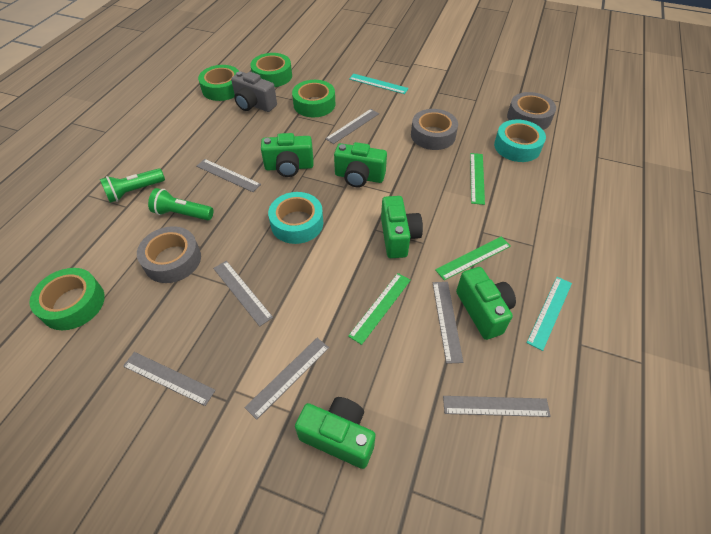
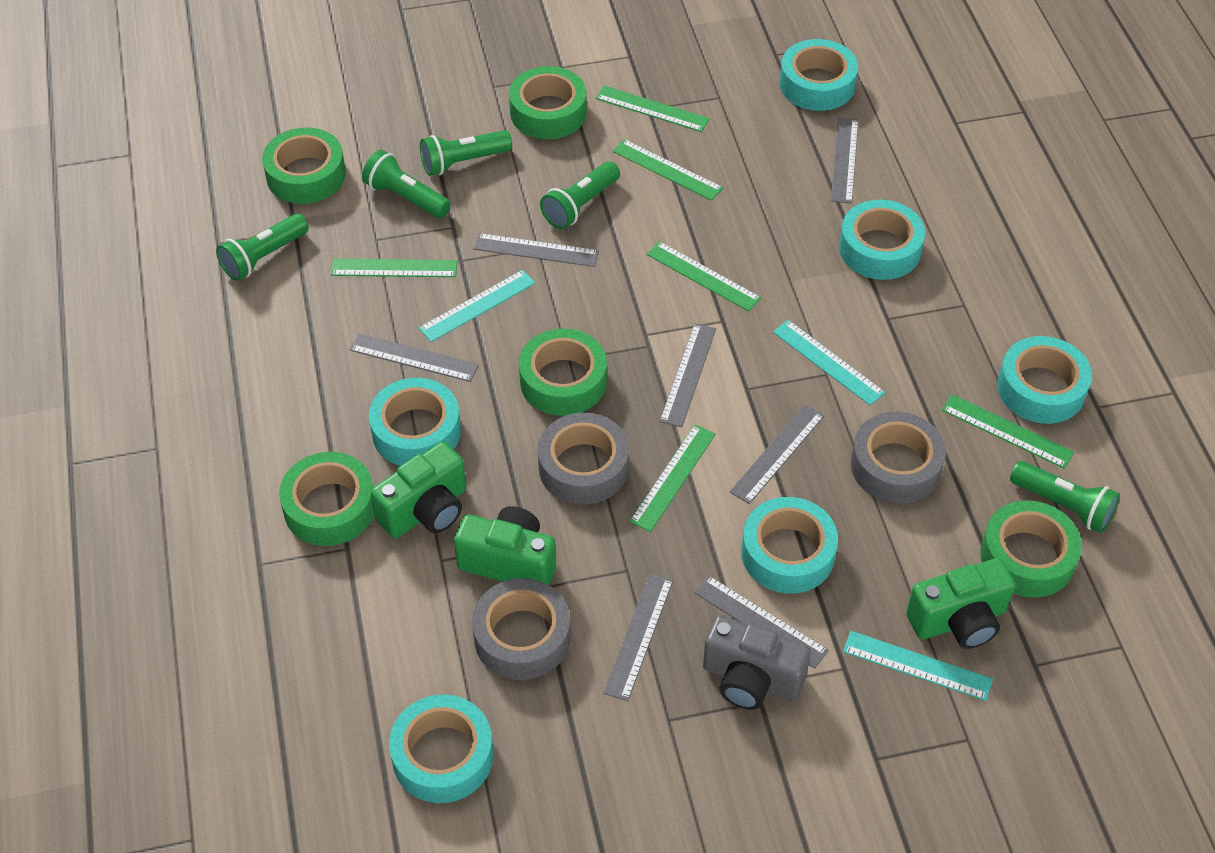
green camera: [261,133,314,177] [295,397,375,469] [334,142,387,187] [381,196,423,258] [456,267,516,340] = 5 -> [370,442,466,538] [454,506,556,585] [906,558,1015,649] = 3
green flashlight: [100,168,165,203] [148,188,214,220] = 2 -> [216,214,309,281] [362,150,451,218] [420,130,512,176] [540,161,620,229] [1010,461,1120,533] = 5
green ruler: [348,273,411,345] [435,237,511,280] [470,153,485,205] = 3 -> [331,259,457,277] [595,86,709,132] [613,139,723,201] [629,425,716,532] [646,241,761,312] [942,394,1074,469] = 6
green tape: [29,268,105,330] [198,65,239,101] [250,53,292,87] [292,80,335,117] = 4 -> [262,127,346,204] [279,452,374,546] [509,66,587,139] [519,329,607,416] [980,500,1082,598] = 5
turquoise ruler: [349,74,409,94] [527,277,572,351] = 2 -> [419,270,535,342] [773,320,885,406] [843,631,993,701] = 3
turquoise tape: [268,192,323,244] [494,119,546,162] = 2 -> [369,378,461,466] [389,694,493,803] [741,497,838,594] [780,39,858,111] [839,200,925,280] [997,336,1092,424] = 6

